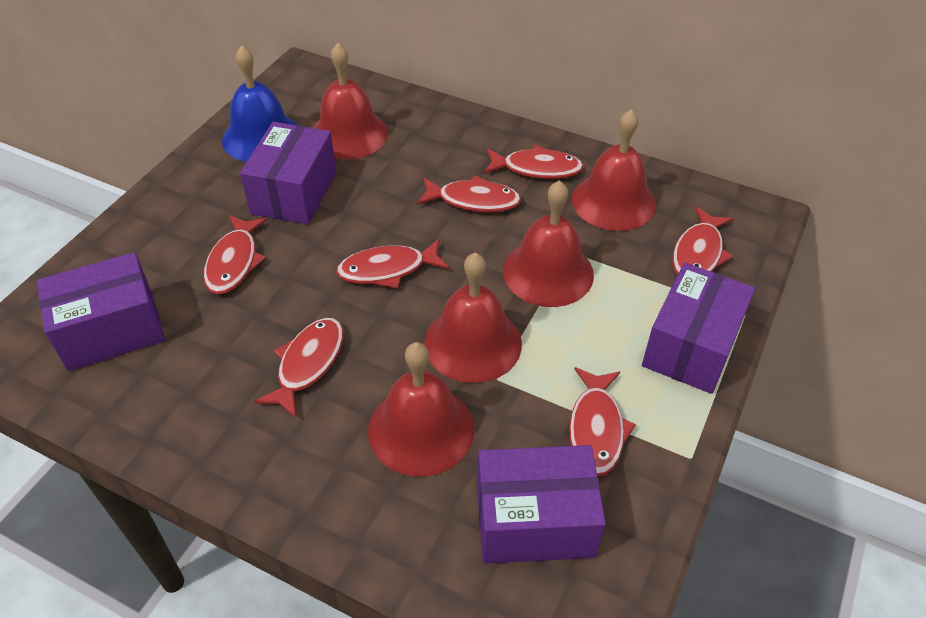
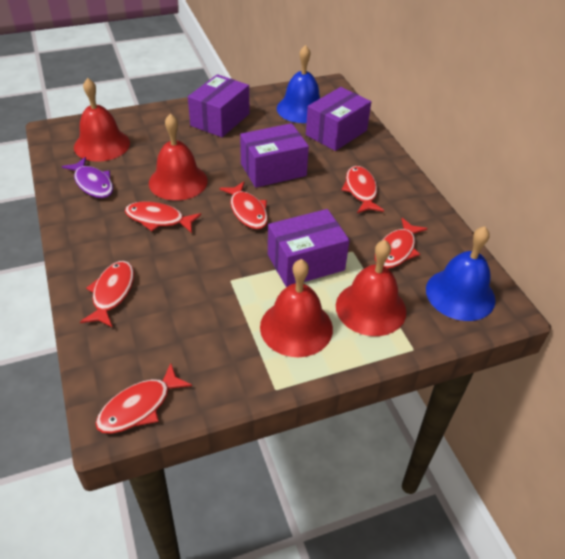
blue bell: [222,45,298,162] = 1 -> [277,45,320,123] [426,226,496,321] = 2
purple fish: none = 0 -> [62,157,113,198] = 1
red bell: [313,43,388,160] [368,342,474,477] [424,252,522,383] [503,180,594,307] [572,109,656,231] = 5 -> [74,78,130,161] [149,114,208,201] [260,259,333,357] [336,240,406,336] = 4
red fish: [204,215,267,294] [254,318,344,418] [336,239,449,289] [417,175,521,212] [484,145,584,179] [569,367,636,477] [672,207,734,275] = 7 -> [80,261,134,328] [95,363,192,434] [125,202,201,233] [220,182,268,229] [341,166,384,213] [375,218,428,268] = 6

